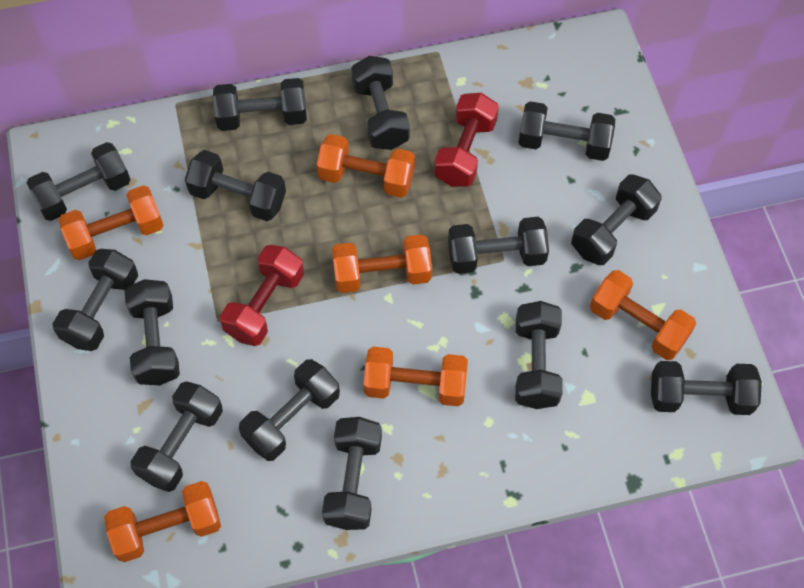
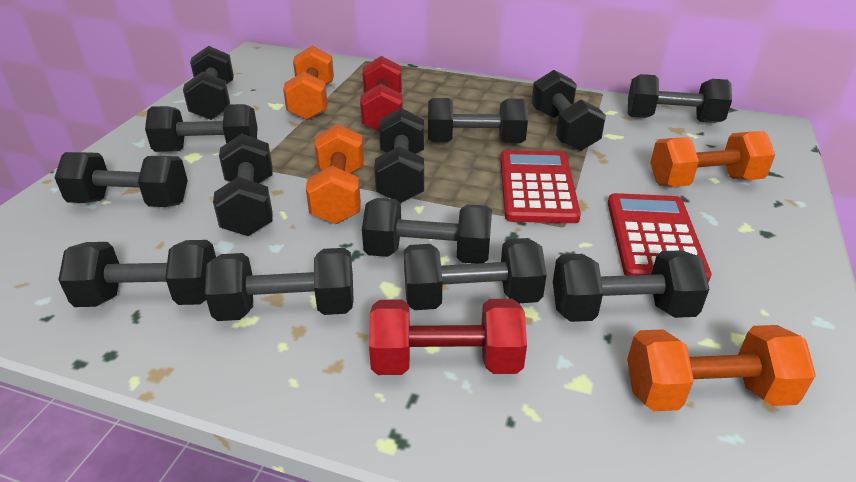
black dumbbell: [27,142,131,221] [53,249,138,351] [125,279,180,385] [130,381,223,492] [185,150,286,221] [213,78,307,131] [239,359,340,461] [322,417,382,530] [351,56,410,150] [448,217,549,274] [515,301,563,409] [518,101,615,161] [571,175,661,265] [651,361,762,415] = 14 -> [54,152,188,207] [58,240,216,307] [145,104,257,152] [183,46,234,120] [205,248,354,321] [213,134,273,236] [362,198,492,264] [374,108,424,203] [404,238,547,310] [428,98,528,143] [531,70,606,151] [553,250,709,322] [628,74,732,123] = 13
orange dumbbell: [58,185,164,260] [104,481,221,562] [316,134,415,198] [332,234,432,293] [363,347,468,406] [590,270,696,360] = 6 -> [283,46,334,120] [306,124,364,224] [627,325,816,411] [650,131,775,187] = 4
red calculator: none = 0 -> [500,150,581,223] [608,193,712,282] = 2

